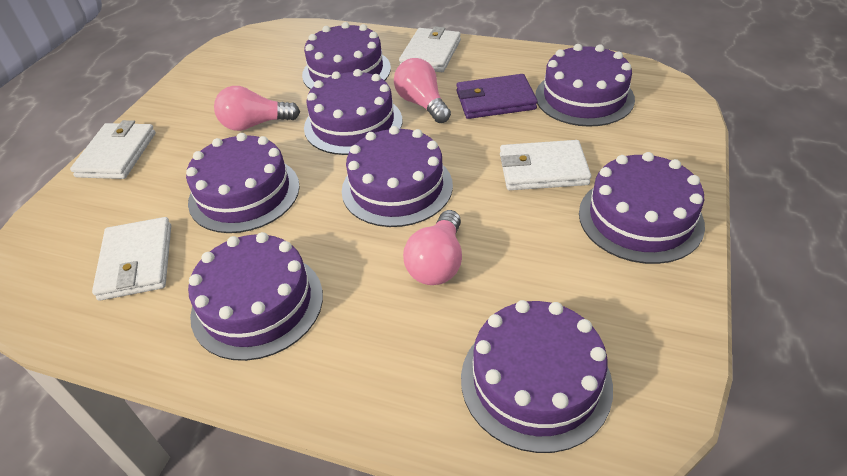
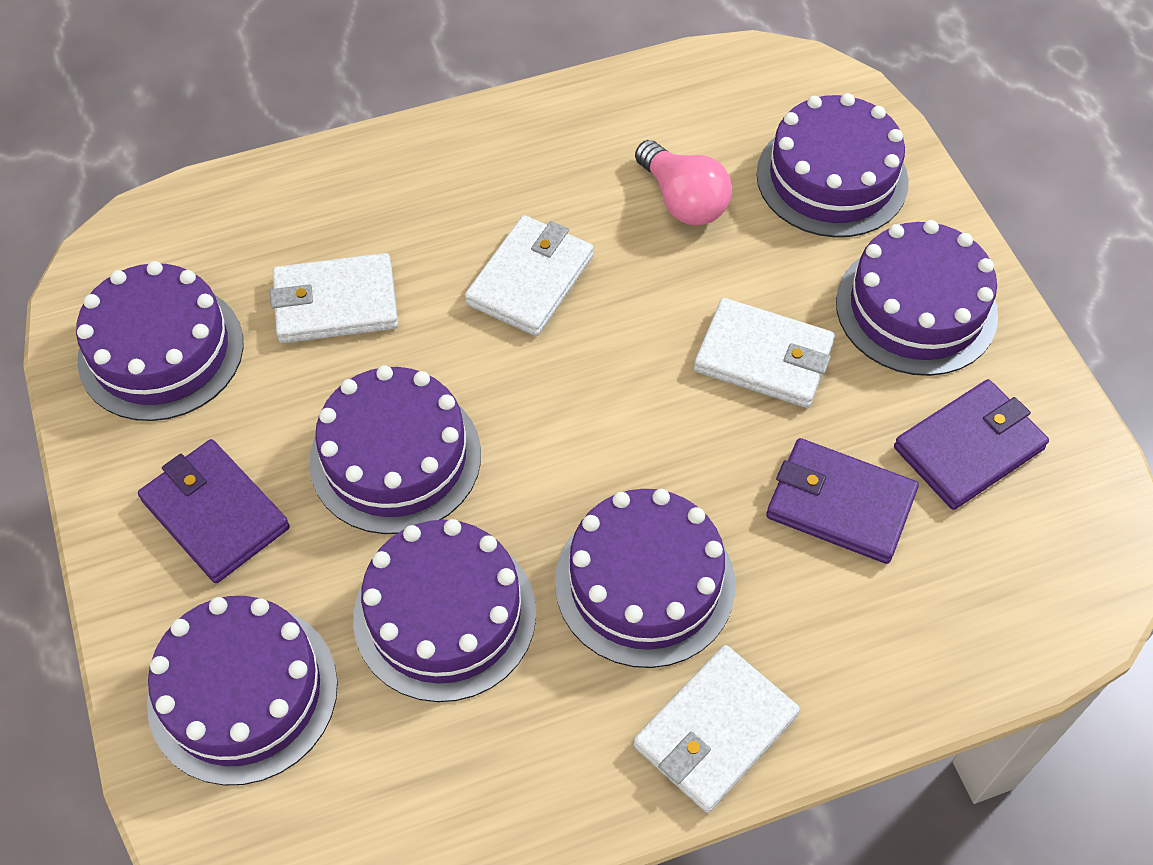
pink light bulb: [214,86,300,131] [394,58,451,123] [403,210,462,285] = 3 -> [635,140,732,225] = 1
purple cake: [186,133,300,233] [188,232,323,361] [302,22,391,90] [304,69,402,155] [342,126,453,227] [461,300,613,453] [535,44,635,127] [579,152,705,264] = 8 -> [76,261,244,421] [147,596,338,786] [309,365,481,534] [353,519,536,702] [555,489,735,668] [756,93,909,237] [836,220,998,376] = 7
purple wallet: [456,74,538,119] = 1 -> [138,439,290,583] [766,438,919,564] [894,379,1049,510] = 3

